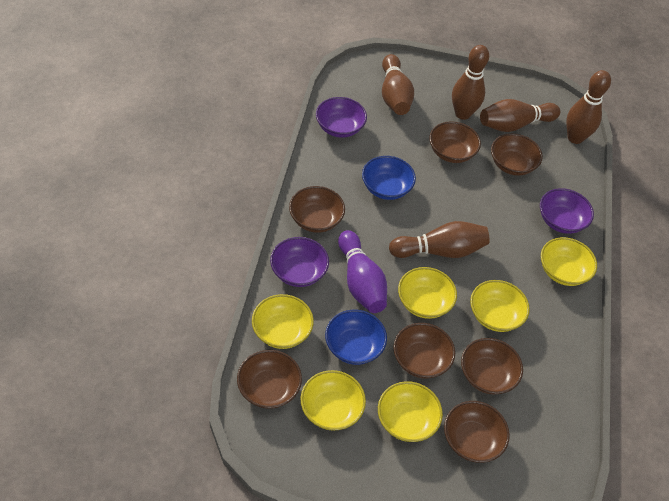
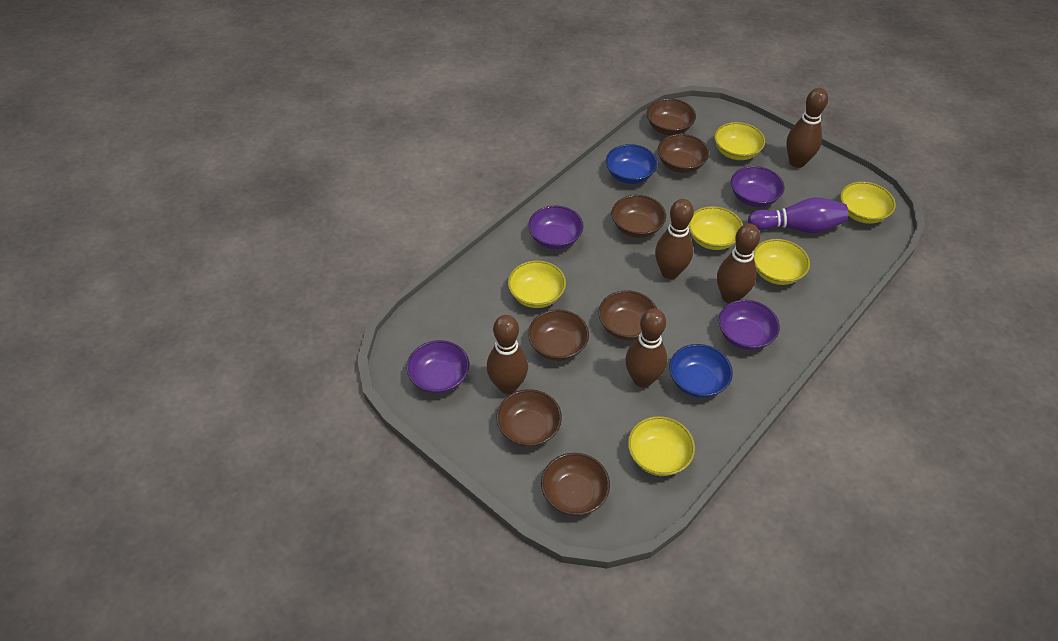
purple bowl: [270,237,329,287] [316,97,367,138] [540,188,594,234] = 3 -> [407,340,469,394] [528,206,584,249] [719,300,780,350] [731,166,785,207] = 4

